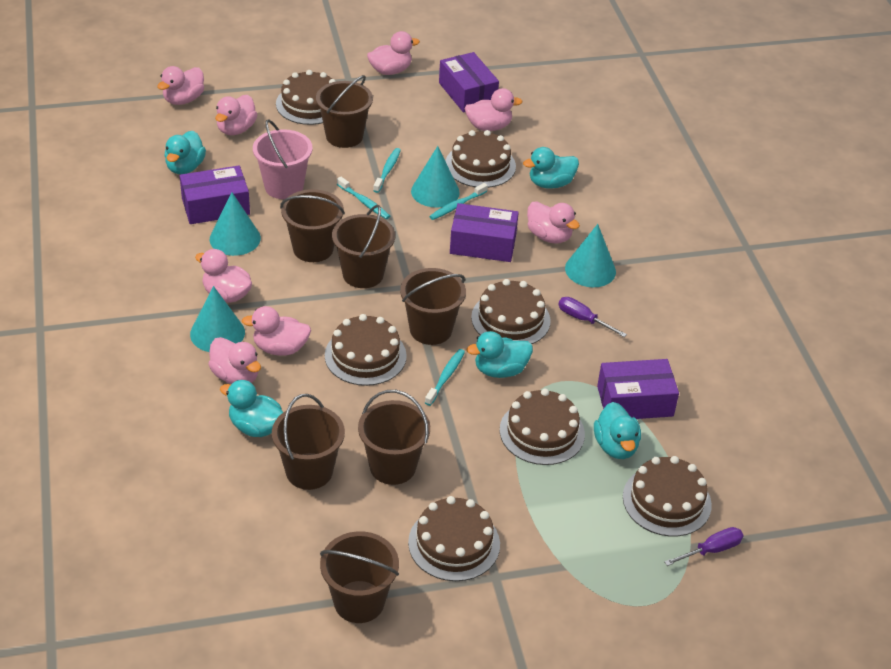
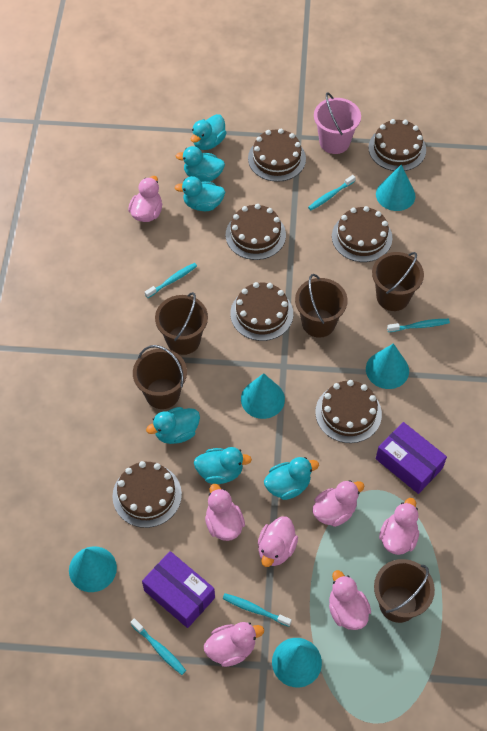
brown bucket: [272,394,345,490] [280,189,345,262] [316,75,373,148] [320,531,399,623] [332,205,395,288] [358,390,430,485] [400,268,466,345] = 7 -> [133,345,187,409] [155,292,208,355] [295,274,348,338] [372,252,424,311] [374,559,435,623] = 5
pink duck: [157,66,204,105] [195,249,252,303] [208,337,261,384] [215,95,258,135] [242,306,311,356] [367,31,420,75] [465,88,523,131] [527,201,580,244] = 8 -> [128,176,162,222] [204,622,264,667] [205,484,245,541] [258,516,298,567] [312,480,364,527] [329,570,371,630] [379,498,419,555] = 7
purple box: [180,166,250,224] [439,52,499,112] [450,203,519,262] [597,359,679,419] = 4 -> [142,551,215,628] [376,422,447,494] = 2
purple screwdriver: [558,297,627,337] [664,527,744,566] = 2 -> none = 0
turquoise cone: [190,286,245,352] [210,192,261,256] [411,146,460,208] [565,224,616,287] = 4 -> [69,547,117,592] [241,373,285,419] [272,638,322,688] [366,343,409,389] [376,165,416,211] = 5
turquoise duck: [164,131,206,174] [220,380,283,437] [467,331,533,378] [523,147,579,189] [594,402,641,459] = 5 -> [146,407,200,444] [175,176,225,211] [176,146,225,182] [191,114,226,150] [194,447,252,484] [264,457,319,500] = 6
turquoise toothbrush: [337,176,390,219] [373,148,401,193] [425,349,465,406] [429,183,488,220] = 4 -> [131,618,186,675] [145,263,197,298] [223,593,292,627] [308,175,356,210] [387,319,450,332] = 5

